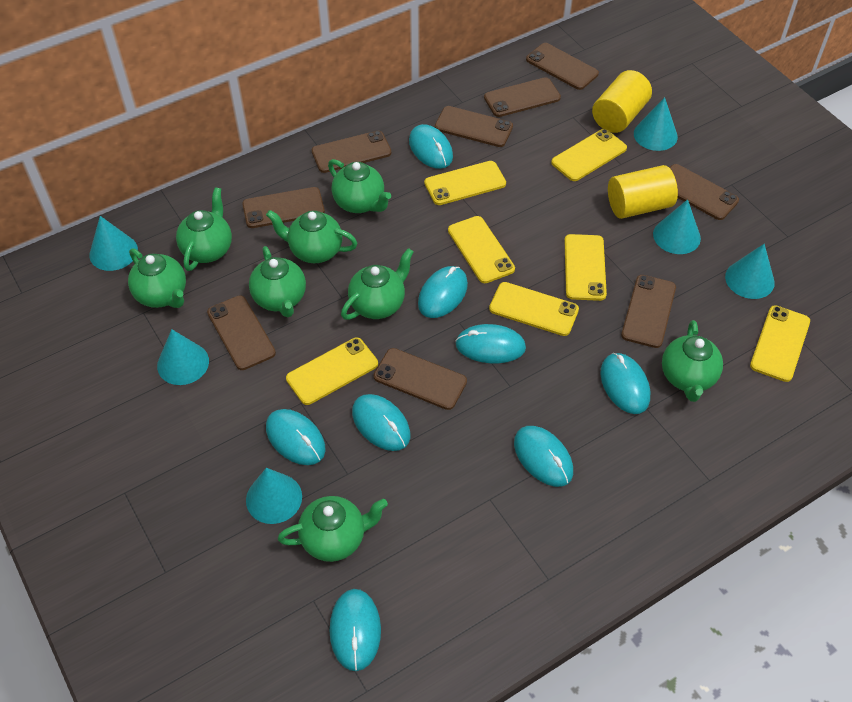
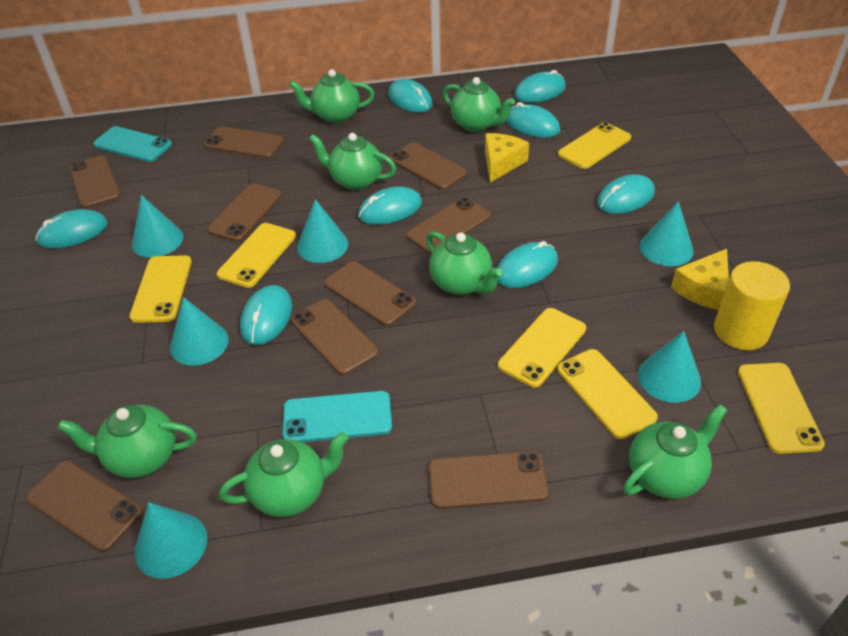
green teapot: [128,248,186,308] [176,187,232,271] [249,246,306,317] [266,210,358,263] [278,496,388,562] [328,159,391,213] [341,248,414,320] [662,320,723,402] = 8 -> [58,405,197,478] [219,432,349,517] [289,69,374,123] [309,133,396,190] [426,231,503,295] [443,77,515,132] [623,404,727,499] = 7
turquoise phone: none = 0 -> [93,126,172,162] [283,391,392,442] = 2
yellow cheese: none = 0 -> [485,133,529,183] [671,249,729,310] = 2
yellow cylinder: [592,70,652,133] [608,165,678,219] = 2 -> [714,261,790,350] = 1
yellow phone: [286,338,378,405] [424,161,506,205] [448,216,515,283] [489,282,579,336] [551,129,627,181] [565,234,607,301] [750,305,810,382] = 7 -> [129,255,192,323] [217,223,296,288] [498,308,586,388] [557,349,658,439] [558,122,631,169] [738,363,825,454] = 6

